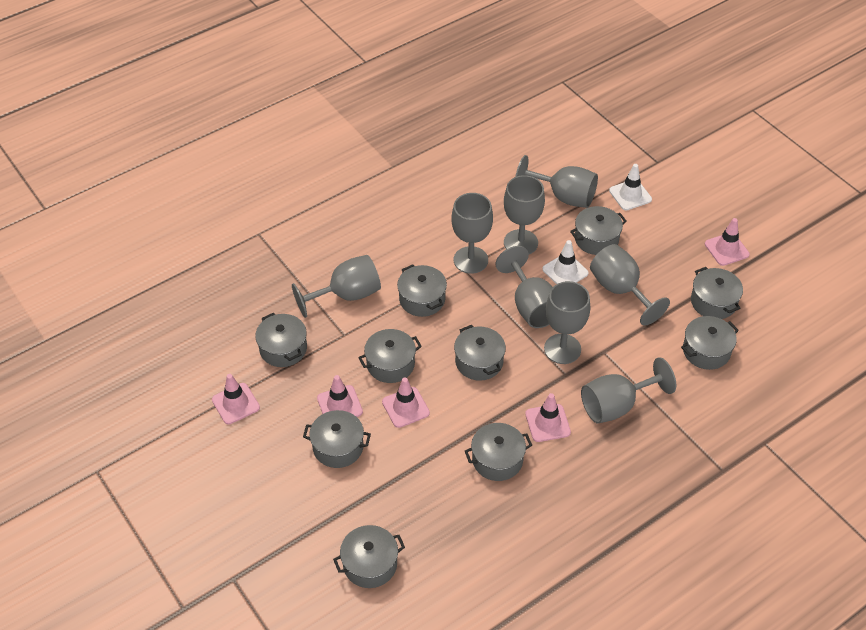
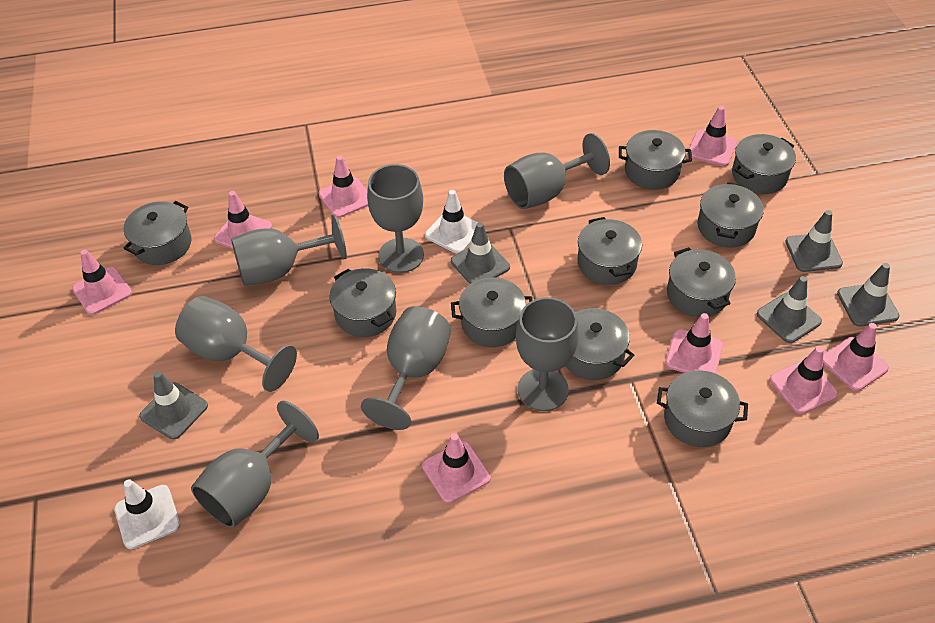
grey goblet: [292,255,381,318] [452,193,493,274] [496,246,553,328] [504,175,545,254] [515,155,598,208] [544,281,590,364] [581,357,676,423] [590,244,670,326] = 8 -> [175,296,297,392] [191,401,319,528] [231,214,347,286] [361,306,451,430] [367,164,424,273] [504,133,610,209] [516,297,579,411] = 7
grey traffic cone: none = 0 -> [139,371,208,440] [451,222,510,284] [757,276,822,343] [785,210,843,272] [837,263,900,327] = 5
pink traffic cone: [212,374,260,424] [317,375,363,417] [382,378,430,428] [525,393,571,442] [705,218,750,266] = 5 -> [72,249,132,315] [214,191,272,249] [318,155,368,218] [422,433,491,503] [665,313,723,374] [687,106,737,167] [769,346,838,414] [823,323,889,391] = 8

